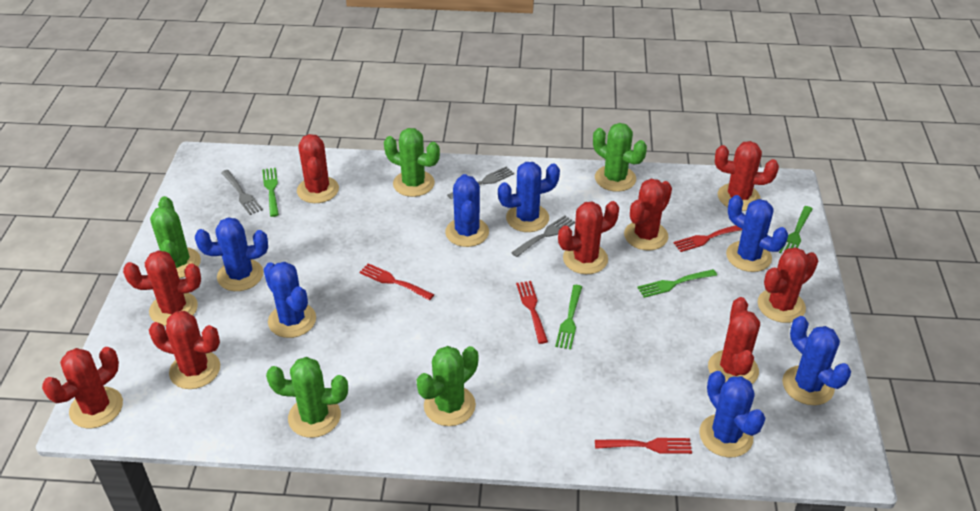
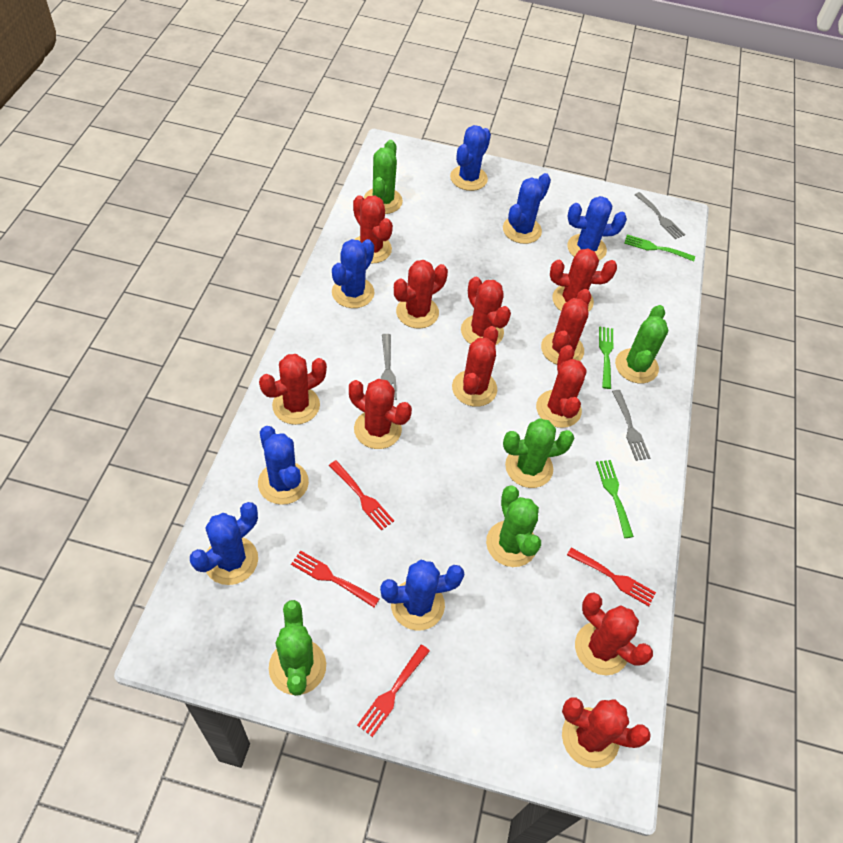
green fork: [262,168,279,217] [555,285,582,349] [637,269,717,298] [779,206,813,253] = 4 -> [596,460,634,538] [599,326,614,389] [624,234,695,262] = 3
red cactus: [42,347,123,428] [123,250,201,326] [149,311,220,389] [297,134,339,203] [558,201,619,274] [624,179,672,250] [708,297,760,384] [715,141,779,211] [758,247,818,323] = 9 -> [259,354,327,425] [349,379,412,449] [353,195,393,263] [394,260,448,329] [452,326,498,407] [461,277,511,345] [536,345,587,428] [541,289,591,365] [550,249,617,312] [562,697,651,768] [575,593,653,675] = 11

